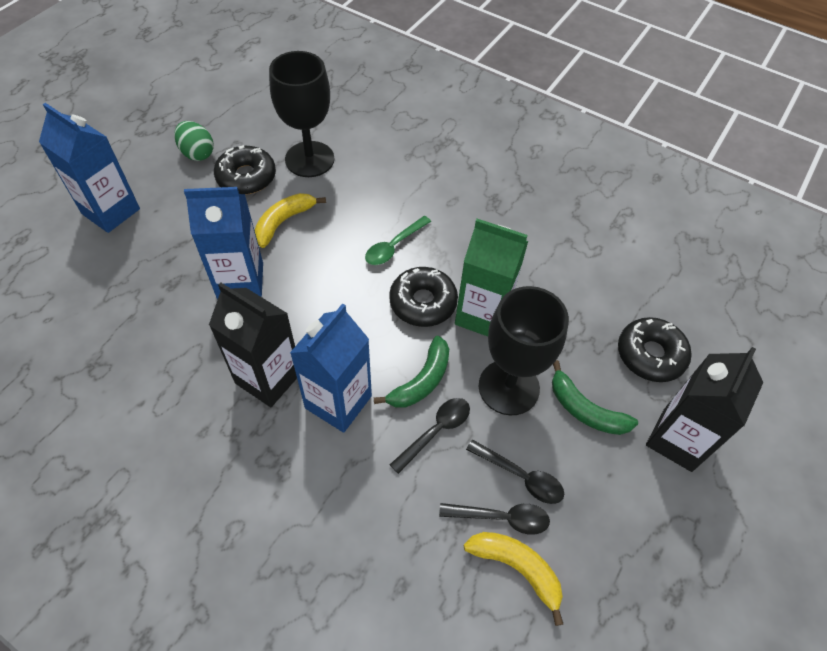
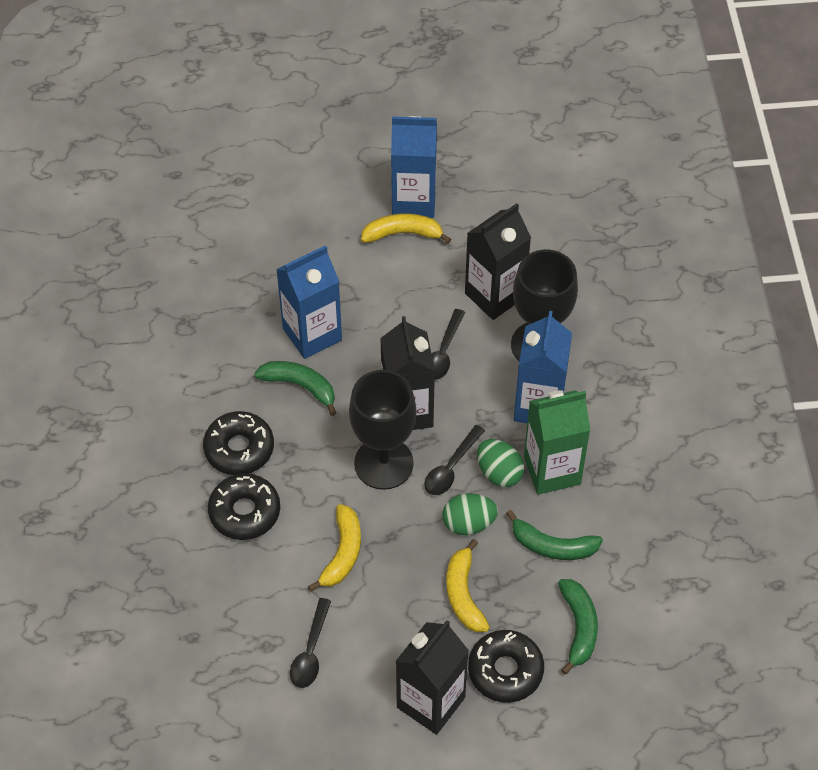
black carton: [209,282,297,407] [646,347,763,472] = 2 -> [380,316,435,430] [396,620,469,735] [465,203,531,320] = 3
green banana: [374,336,449,408] [552,360,638,435] = 2 -> [254,361,336,416] [506,510,603,560] [558,579,598,675] = 3
green egg: [174,121,214,161] = 1 -> [443,493,498,535] [477,439,525,487] = 2
green spoon: [365,216,431,265] = 1 -> none = 0
yellow banana: [255,193,326,248] [464,532,563,626] = 2 -> [308,504,361,592] [361,213,451,243] [446,539,490,632] = 3

